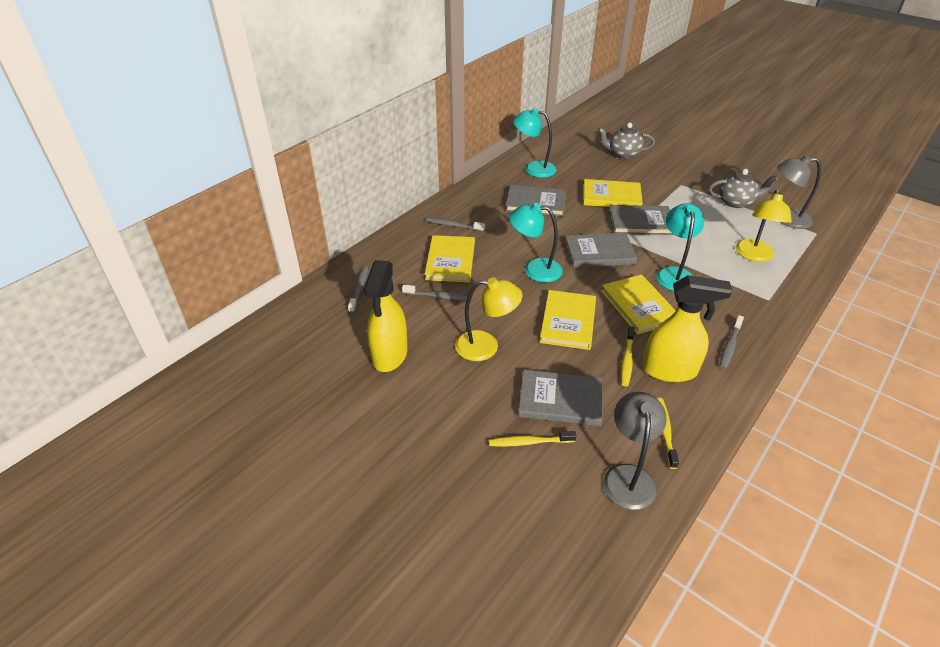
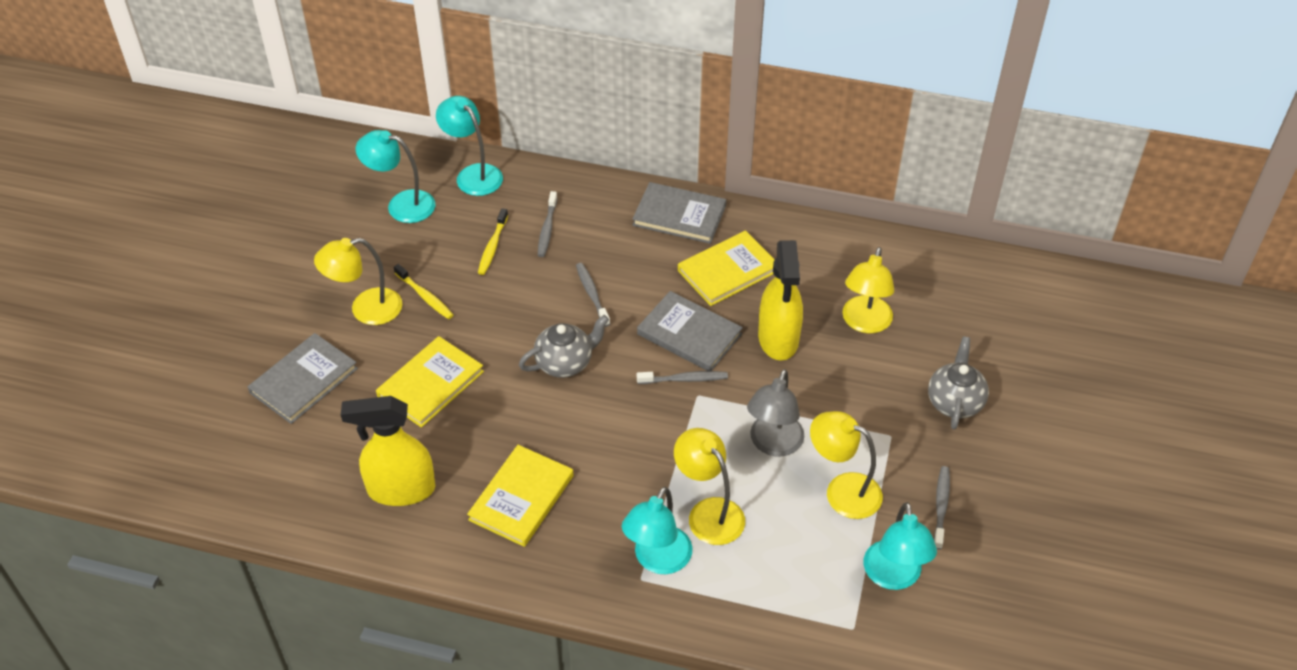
grey book: [505,185,566,217] [518,370,603,426] [565,233,637,268] [609,205,674,235] = 4 -> [248,333,358,424] [633,182,726,244] [637,291,743,371] = 3
grey lamp: [603,392,667,510] [777,156,821,229] = 2 -> [747,369,804,457] = 1
turquoise lamp: [509,203,563,282] [513,108,557,178] [656,203,704,291] = 3 -> [355,130,436,223] [436,96,503,196] [622,487,692,574] [863,502,937,590] = 4
yellow book: [425,235,475,282] [540,290,596,350] [583,179,643,207] [601,274,676,335] = 4 -> [376,336,484,428] [467,445,574,547] [678,230,775,306] = 3
yellow lamp: [455,277,523,361] [736,189,792,262] = 2 -> [314,238,403,325] [674,428,745,545] [810,411,883,519] [842,247,894,334] = 4
yellow toothbrush: [489,431,576,447] [621,326,635,386] [657,398,679,469] = 3 -> [394,264,453,319] [478,208,508,275] = 2

